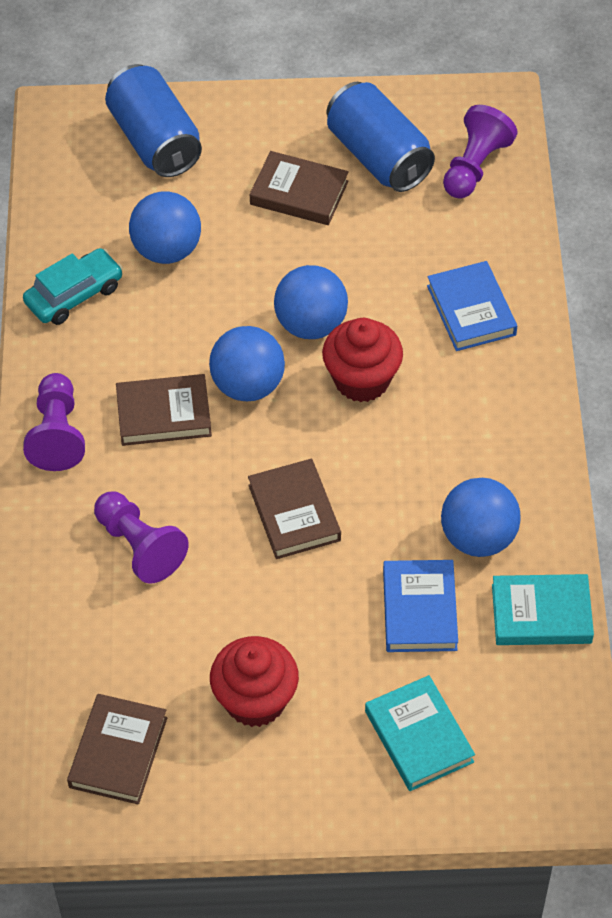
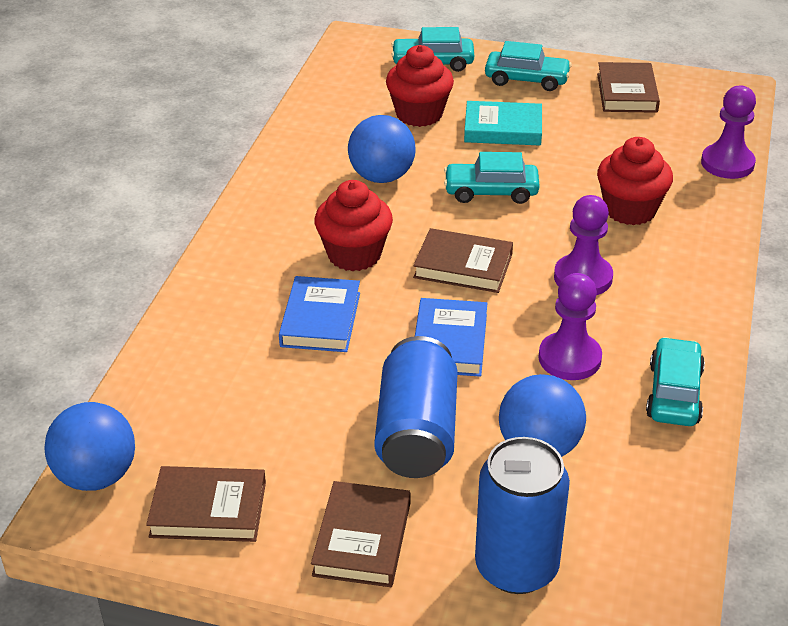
blue ball: [129,191,201,264] [209,326,285,401] [274,265,348,339] [441,478,520,557] = 4 -> [44,402,135,491] [348,115,415,183] [499,374,586,457] = 3
red cupcake: [210,636,299,727] [322,318,403,402] = 2 -> [314,180,393,271] [386,45,454,127] [597,137,673,225] = 3
turquoise book: [365,675,475,791] [492,574,594,645] = 2 -> [464,101,542,146] = 1
turquoise car: [23,248,123,325] = 1 -> [391,27,474,72] [444,152,540,204] [485,41,572,91] [646,337,705,426] = 4

